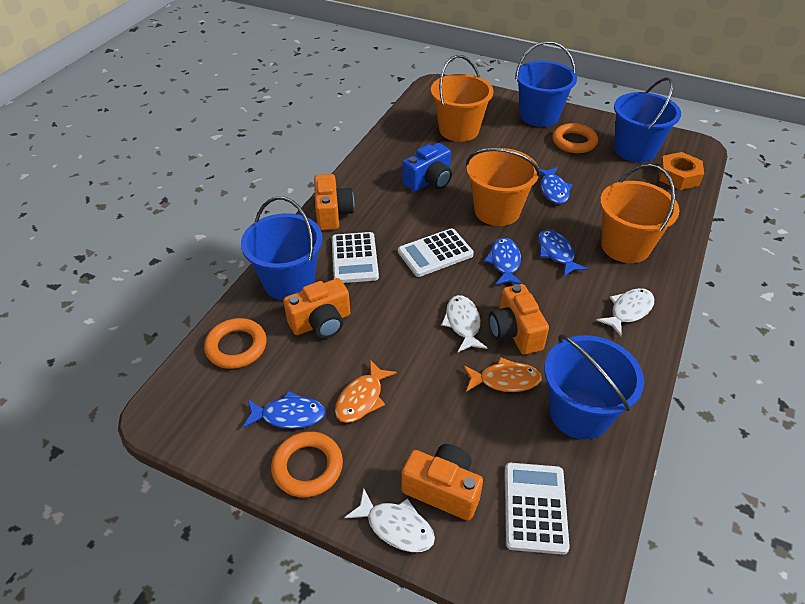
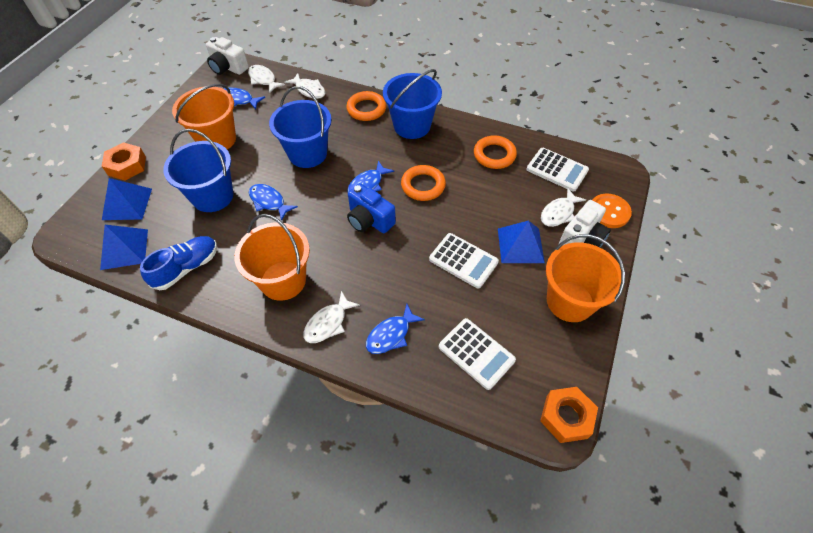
blue bucket: [241,197,323,300] [515,41,577,127] [545,334,644,440] [614,77,681,162] = 4 -> [163,129,233,212] [269,86,332,168] [383,69,442,139] = 3
blue pyramid: none = 0 -> [100,225,148,270] [102,178,152,220] [498,220,545,263] = 3
blue shoe: none = 0 -> [140,236,217,290] = 1
orange button: none = 0 -> [592,194,632,228] = 1
orange camera: [283,278,350,338] [314,174,354,230] [401,444,483,521] [489,284,549,355] = 4 -> none = 0
orange fish: [335,360,397,423] [463,357,542,392] = 2 -> none = 0
orange nut: [659,152,704,190] = 1 -> [102,142,146,181] [540,387,598,443] = 2
white camera: none = 0 -> [206,37,249,75] [559,200,611,247] = 2
white fish: [344,488,435,552] [441,295,487,352] [596,288,654,336] = 3 -> [248,65,285,94] [285,73,325,99] [303,291,360,343] [541,188,586,227] = 4

